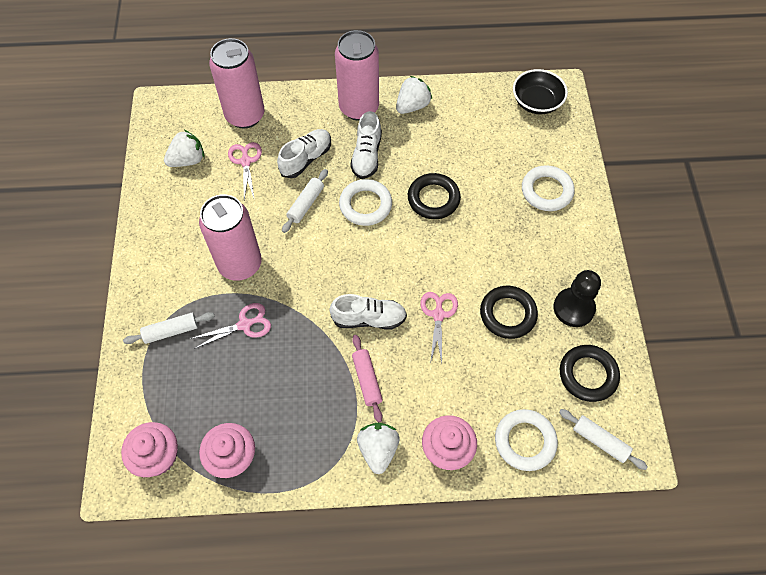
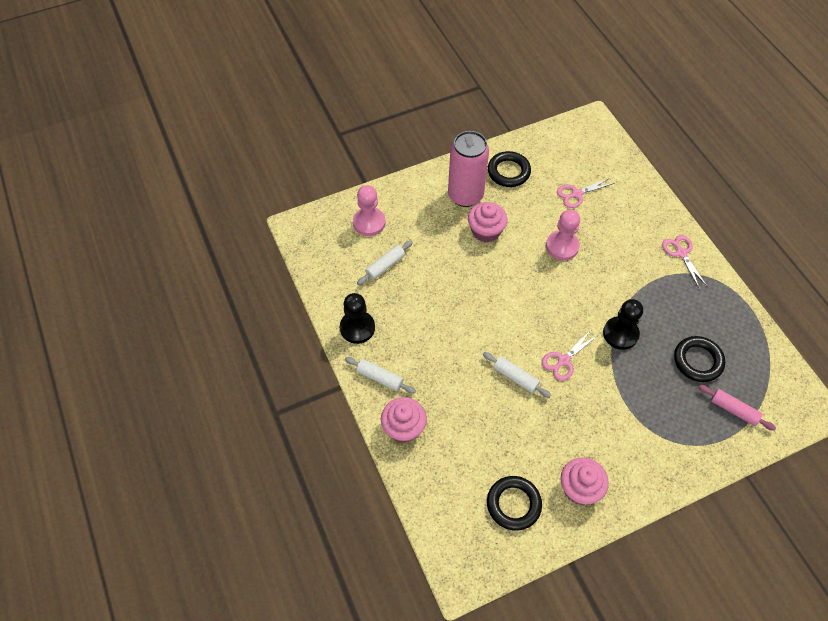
black bowl: [513,69,568,114] = 1 -> none = 0
black pawn: [554,270,601,327] = 1 -> [340,293,375,344] [603,299,643,350] = 2
pink can: [199,194,262,281] [209,38,265,129] [335,30,379,121] = 3 -> [448,131,489,207] = 1
pink pawn: none = 0 -> [353,185,386,236] [546,210,580,260] = 2
white ring: [339,179,392,226] [495,409,558,471] [522,165,575,211] = 3 -> none = 0
white shoe: [277,129,331,178] [329,294,407,330] [350,111,382,179] = 3 -> none = 0
white strawberry: [164,130,205,167] [357,423,399,474] [396,76,432,114] = 3 -> none = 0

